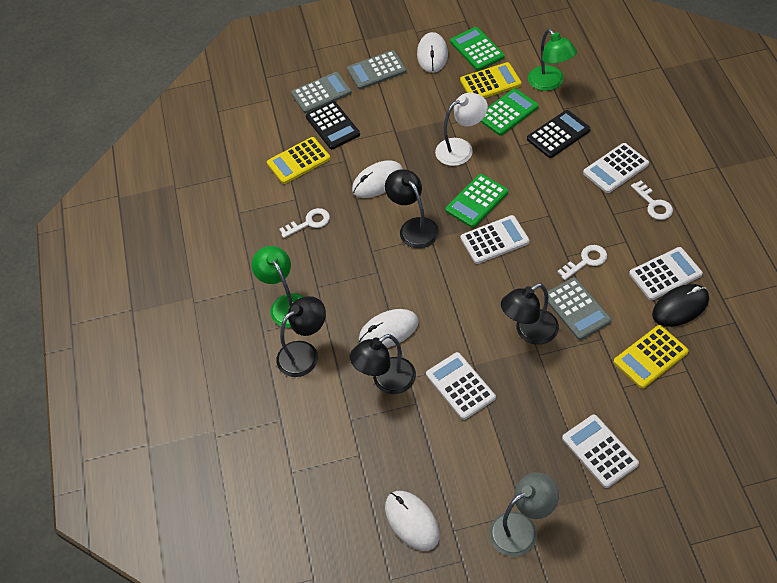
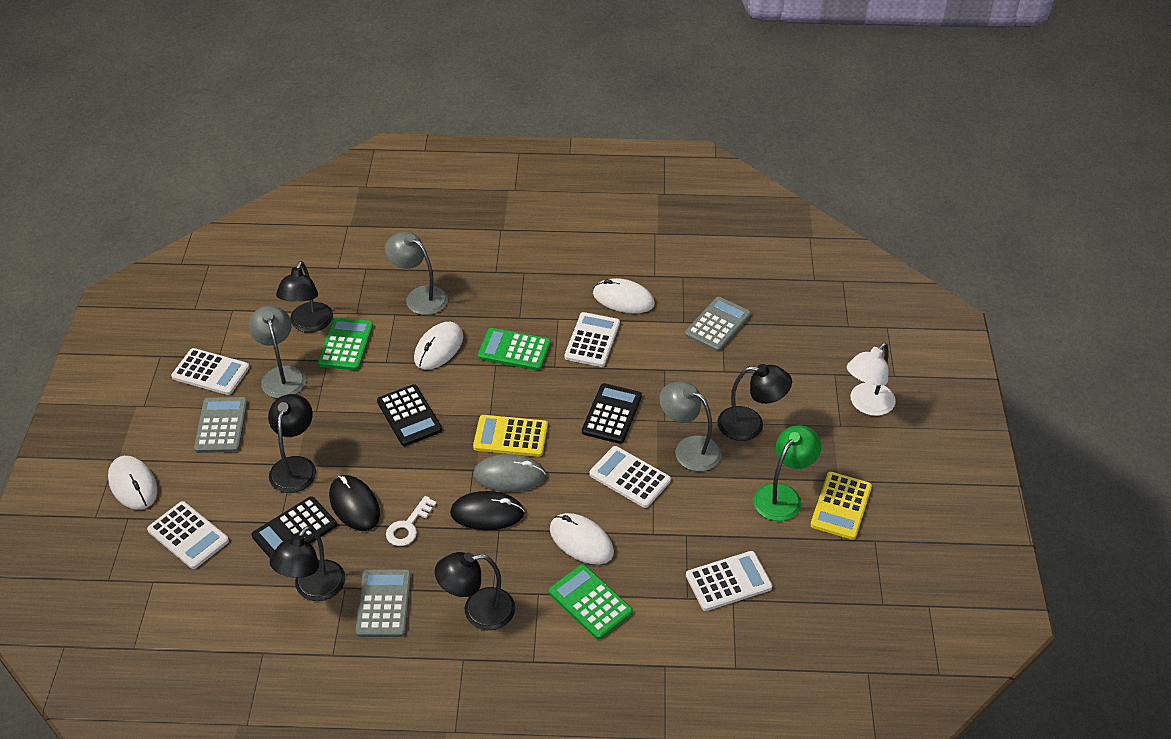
black calculator: [306,101,360,149] [527,110,591,158] = 2 -> [251,496,337,558] [377,384,442,446] [582,383,642,444] = 3
black lamp: [276,296,326,377] [350,334,416,394] [385,169,439,248] [501,283,559,345] = 4 -> [268,394,316,493] [269,526,345,601] [276,261,333,332] [435,552,515,630] [717,364,792,441] = 5
black mouse: [652,284,709,327] = 1 -> [329,475,380,531] [450,491,524,530] = 2
green lamp: [252,246,304,328] [528,29,577,91] = 2 -> [753,425,821,521] = 1
grey lamp: [489,472,559,557] = 1 -> [248,306,306,398] [385,232,448,315] [659,381,722,471] = 3
grey mouse: none = 0 -> [473,454,546,492] = 1
white key: [279,208,330,238] [557,245,607,280] [631,181,673,220] = 3 -> [386,496,437,546] = 1
yellow calculator: [267,137,330,184] [460,62,522,98] [614,325,689,389] = 3 -> [473,415,548,457] [810,472,872,540] = 2

